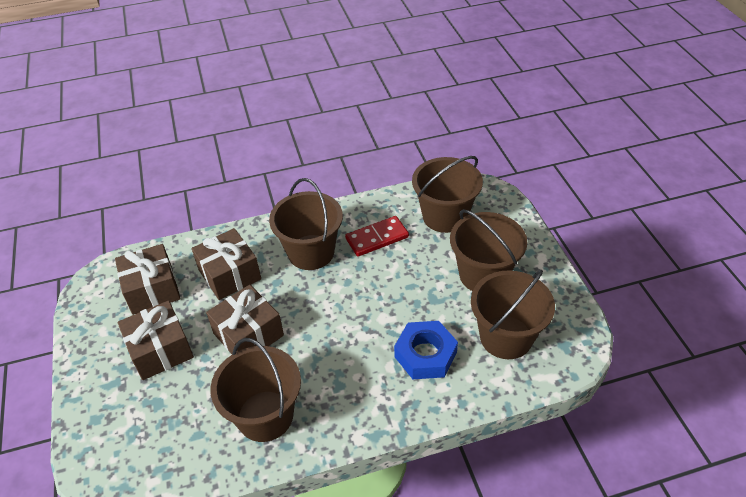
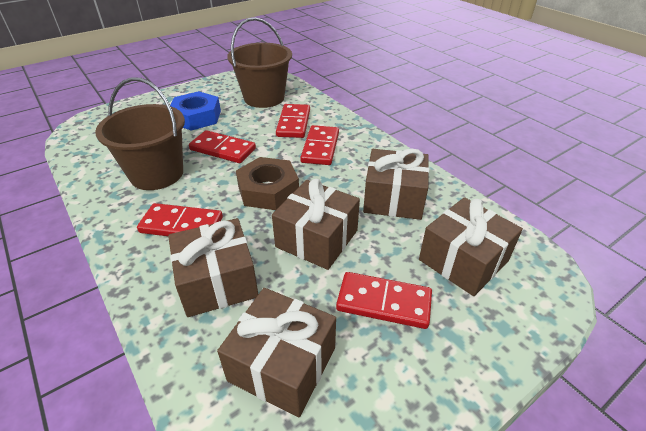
brown bucket: [210,338,301,442] [269,178,343,270] [412,156,483,233] [450,209,527,291] [471,270,555,359] = 5 -> [95,77,185,190] [227,17,292,108] = 2
brown gift: [115,244,181,315] [118,300,194,380] [192,228,261,300] [206,285,284,354] = 4 -> [168,218,258,317] [217,288,336,417] [272,179,360,270] [363,148,429,220] [419,197,523,296] = 5
brown nut: none = 0 -> [236,157,299,210] = 1
red domino: [345,216,409,257] = 1 -> [137,203,223,236] [189,130,256,163] [276,104,310,138] [300,125,339,165] [336,272,432,329] = 5

